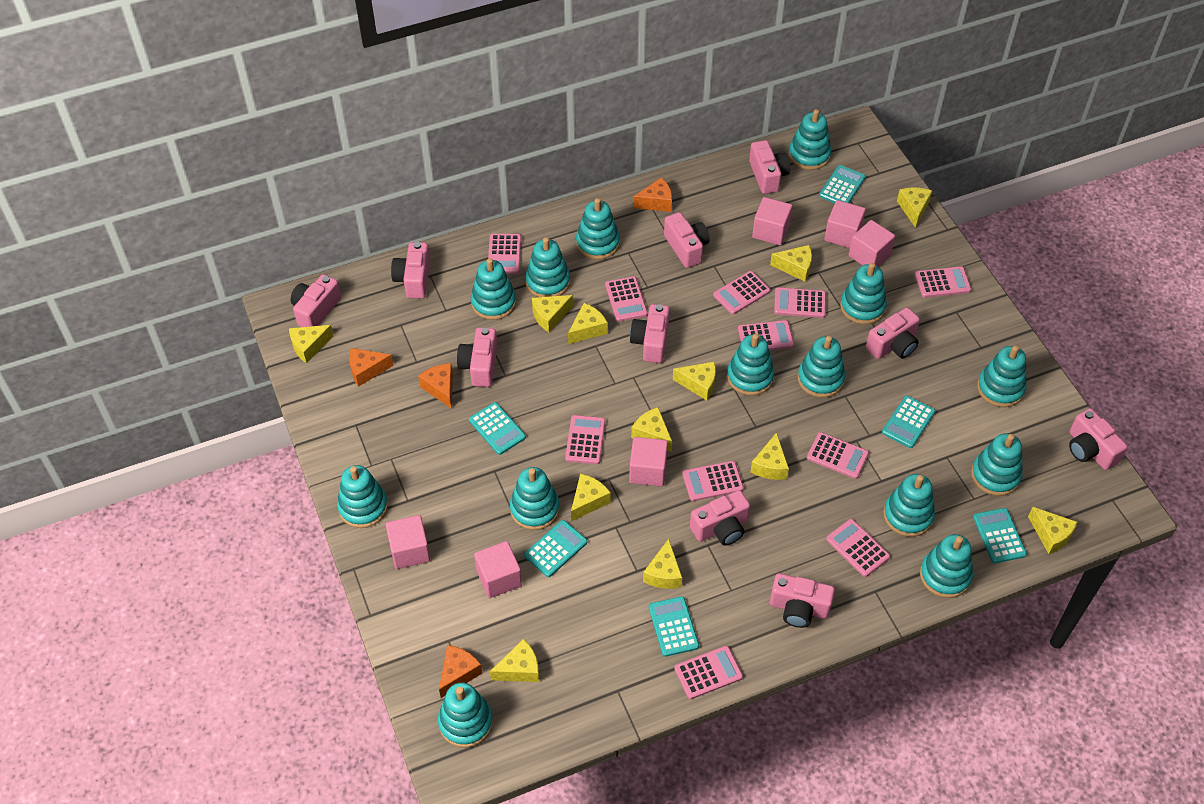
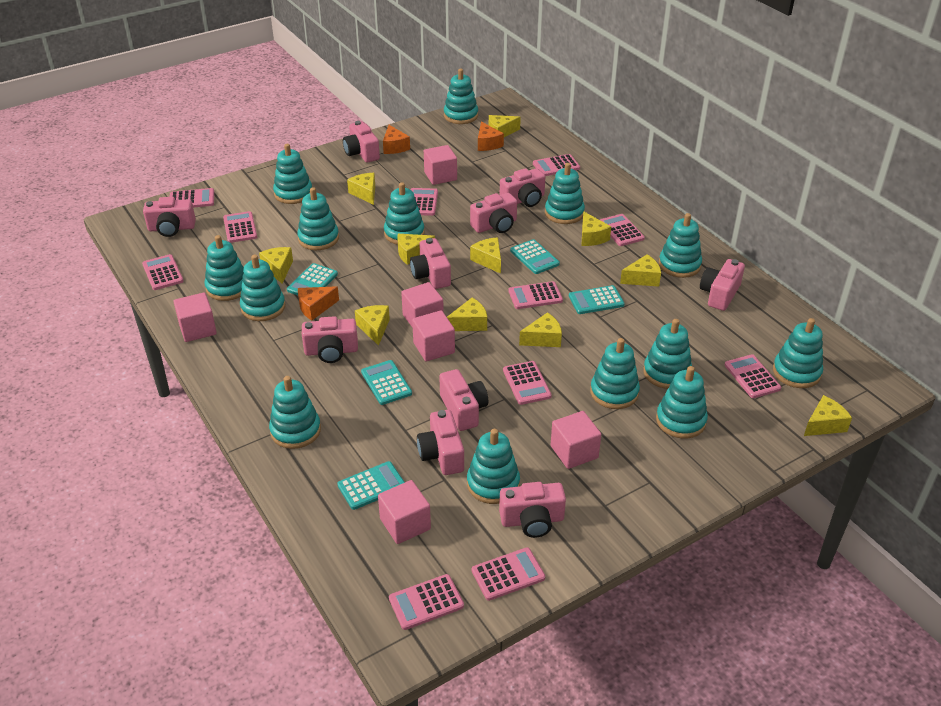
orange cheese: [349,348,394,387] [418,363,453,409] [439,645,482,698] [633,177,672,212] = 4 -> [298,286,339,320] [383,125,410,154] [478,122,504,151] = 3
turquoise calculator: [469,402,526,455] [524,520,587,577] [649,596,699,657] [819,165,866,203] [882,395,935,448] [973,508,1027,563] = 6 -> [287,263,338,295] [337,461,405,510] [361,360,412,405] [510,239,560,274] [569,285,625,314] = 5
yellow cheese: [289,325,333,363] [490,639,539,682] [532,295,573,332] [568,303,608,344] [571,474,611,521] [631,407,672,452] [643,539,682,589] [673,362,716,400] [750,432,789,480] [770,245,812,282] [897,187,932,228] [1028,507,1077,554] = 12 -> [259,247,293,284] [347,173,375,205] [355,305,390,346] [397,234,435,265] [447,298,487,331] [470,237,501,274] [489,115,521,137] [519,312,562,347] [582,212,611,246] [620,254,661,287] [804,395,852,436] = 11

